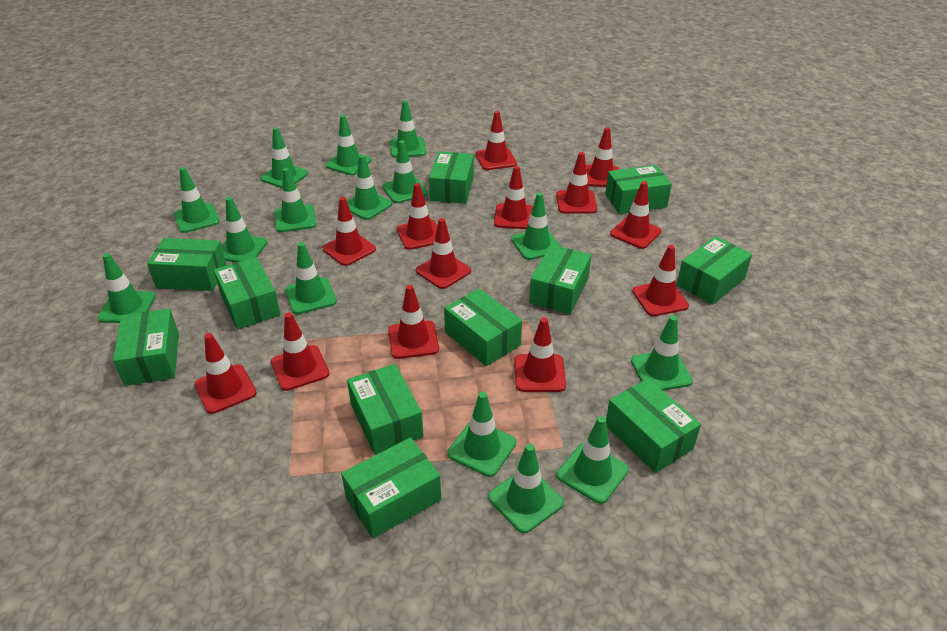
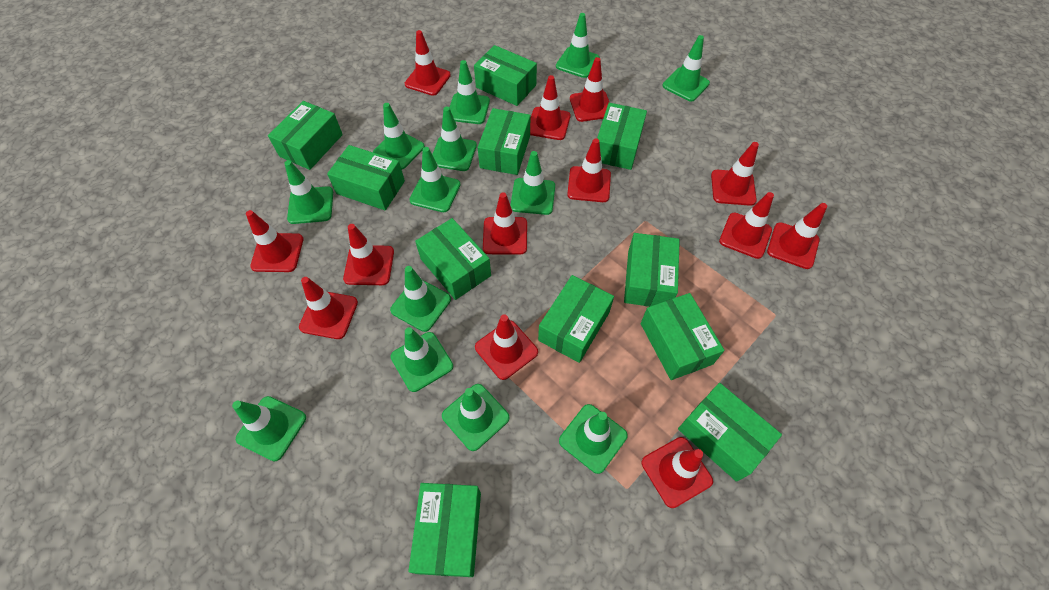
green traffic cone: [98,253,156,323] [174,167,220,233] [222,197,268,262] [260,127,308,188] [274,168,316,232] [285,242,337,314] [326,115,371,175] [347,155,392,220] [382,140,428,203] [390,100,426,158] [447,392,516,477] [488,444,564,533] [511,192,561,260] [557,416,629,504] [631,315,693,391] = 15 -> [232,396,306,461] [284,160,333,224] [373,103,425,169] [390,266,451,332] [391,327,453,392] [409,147,460,212] [432,106,477,171] [442,384,510,451] [449,60,490,124] [510,151,555,215] [556,13,600,78] [559,404,628,474] [663,35,710,102] = 13

